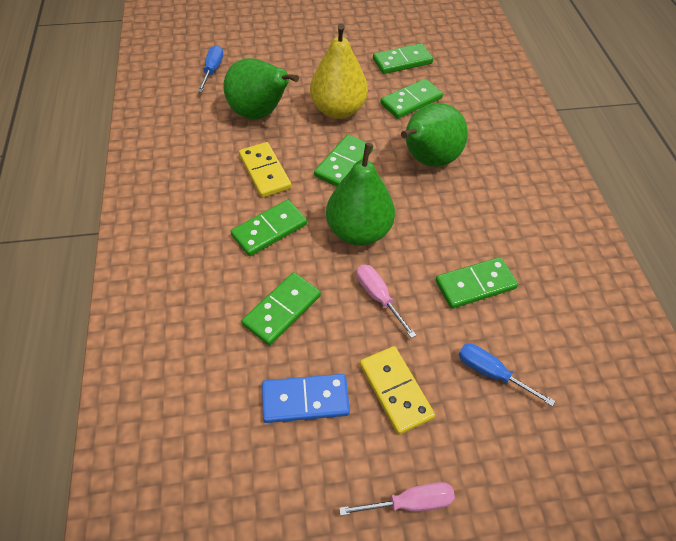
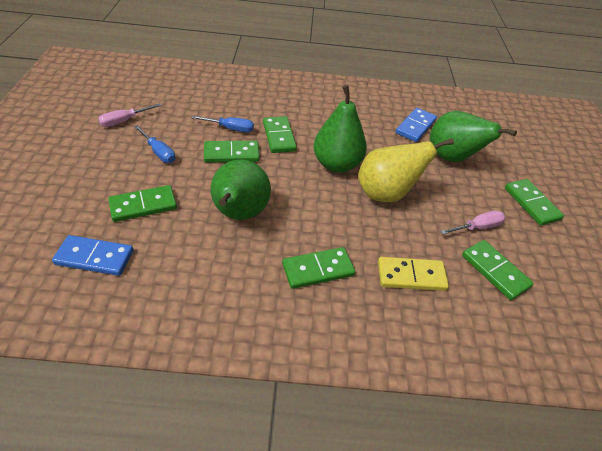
blue domino: [262,374,350,423] = 1 -> [52,235,133,276] [395,108,437,142] = 2
yellow domino: [239,142,292,198] [360,346,435,435] = 2 -> [378,257,449,291] = 1

